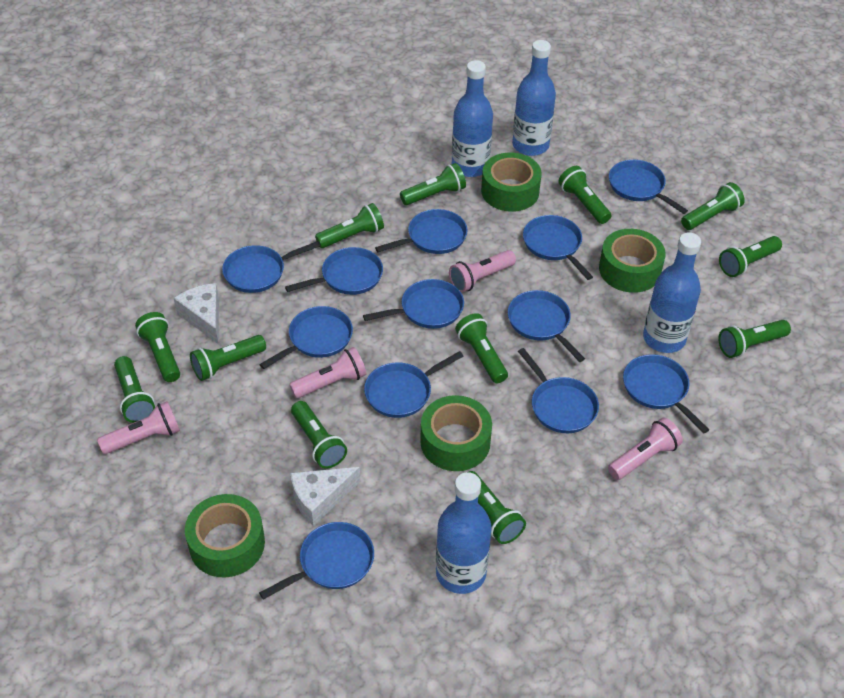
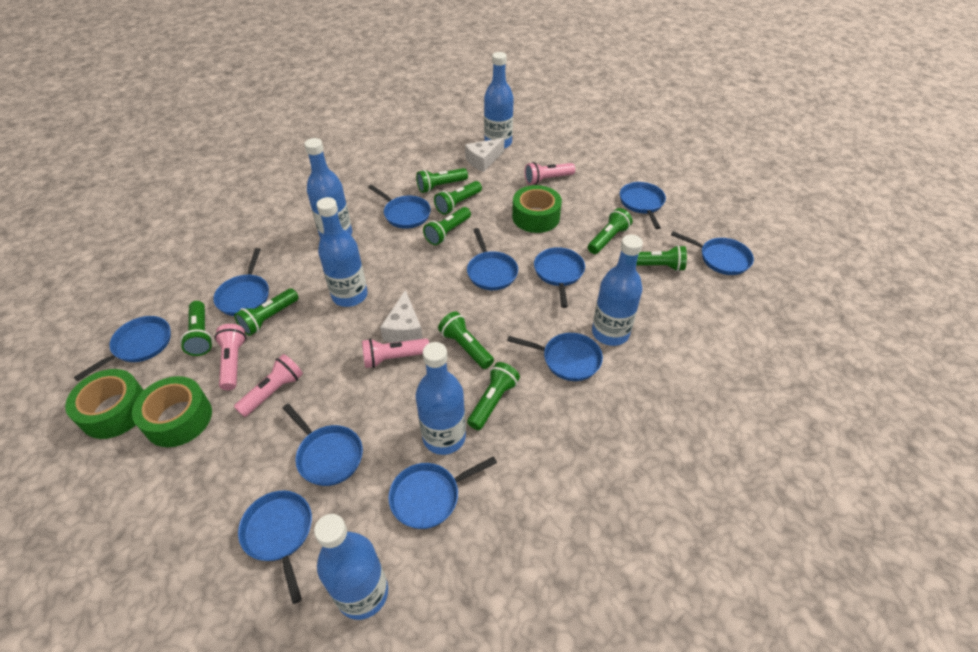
blue bottle: [436,472,492,594] [452,60,493,177] [512,40,556,156] [643,232,701,353] = 4 -> [304,138,352,239] [314,514,388,620] [317,197,368,307] [416,342,466,455] [484,52,514,149] [592,235,643,346] = 6
blue pan: [222,241,320,293] [259,306,353,369] [259,522,374,600] [285,247,383,295] [363,279,464,329] [364,351,463,418] [375,209,468,254] [508,290,585,362] [518,348,599,433] [523,215,593,280] [609,160,688,214] [623,354,709,434] = 12 -> [74,316,171,381] [213,248,269,316] [238,491,312,604] [283,404,363,486] [368,185,431,229] [388,456,497,529] [467,228,518,290] [507,333,603,381] [534,247,585,308] [620,182,666,229] [671,231,754,275] = 11
green flashlight: [114,356,155,423] [135,312,180,382] [190,335,266,381] [291,401,347,469] [315,203,384,248] [400,163,466,205] [455,313,508,383] [469,471,526,544] [558,166,611,224] [681,182,745,230] [718,320,791,358] [719,236,782,277] = 12 -> [180,301,213,356] [234,288,298,336] [416,168,468,193] [423,207,471,245] [434,181,482,215] [438,311,494,369] [467,362,520,430] [588,208,633,254] [636,245,687,271] = 9
green tape: [185,494,265,577] [420,395,492,471] [481,152,542,212] [599,229,666,293] = 4 -> [65,369,144,439] [132,376,212,447] [512,185,562,233] = 3

